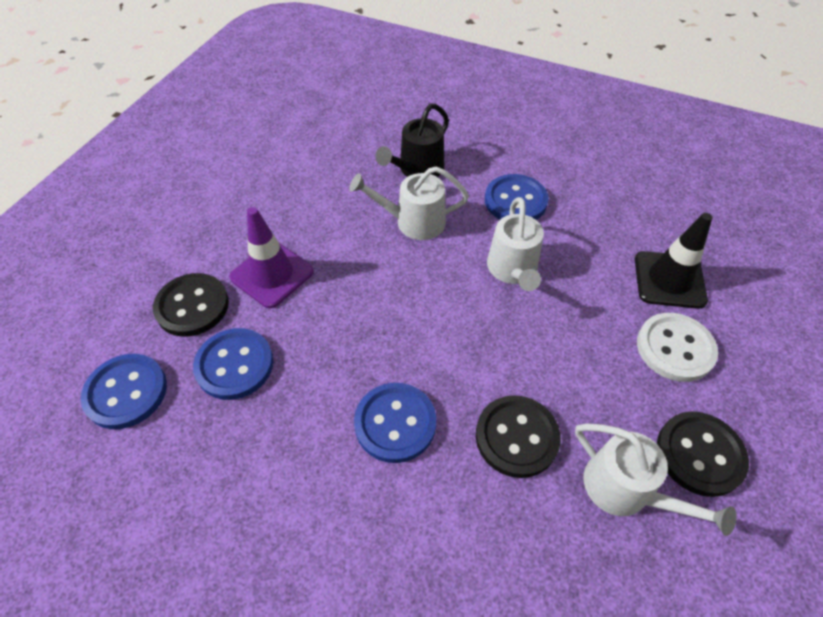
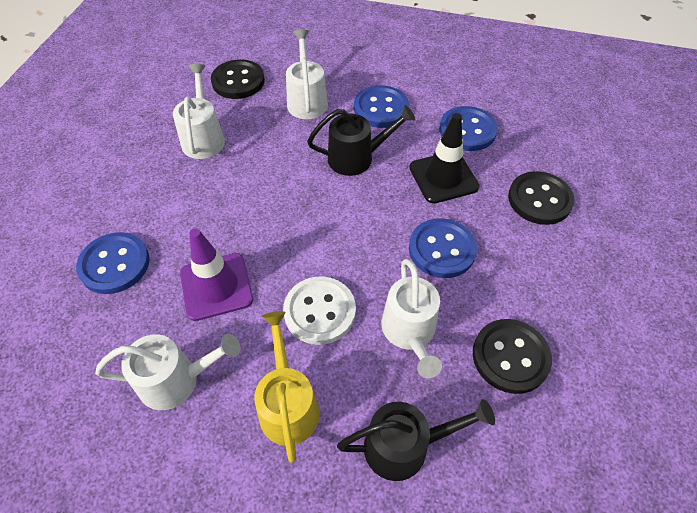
black watering can: [375,104,449,177] = 1 -> [307,105,416,176] [337,399,495,481] = 2
white watering can: [349,166,469,240] [487,197,544,291] [575,423,737,536] = 3 -> [95,334,240,410] [173,64,225,159] [286,29,328,119] [381,259,442,378] = 4
yellow watering can: none = 0 -> [254,311,320,463] = 1

